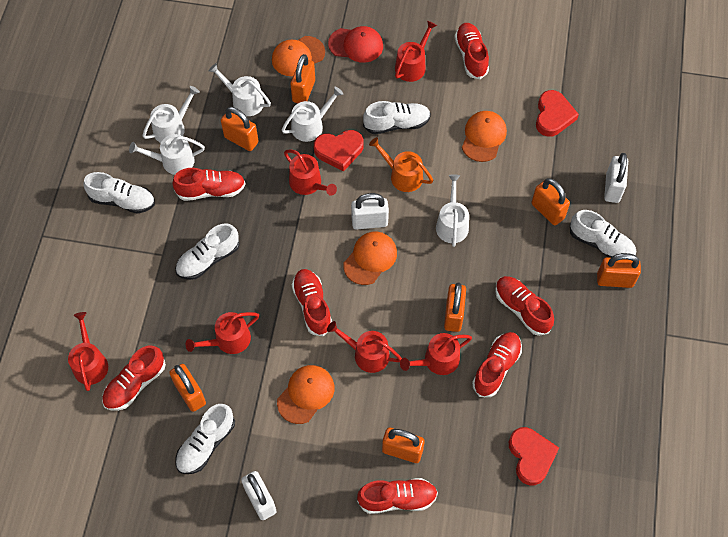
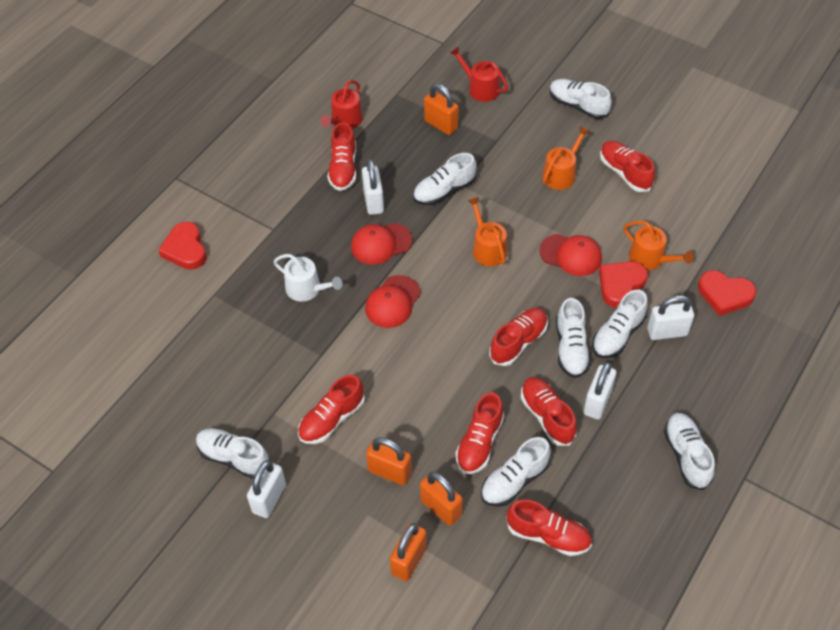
orange cap: [272,36,325,76] [277,365,334,424] [343,232,397,285] [462,111,507,162] = 4 -> none = 0
orange padlock: [169,364,206,412] [221,107,258,151] [291,54,315,103] [382,427,425,463] [444,283,466,332] [531,178,570,226] [597,253,641,288] = 7 -> [366,437,412,485] [390,523,427,581] [420,472,463,526] [424,84,459,135] = 4
orange watering can: [369,137,433,192] = 1 -> [468,197,507,266] [542,127,590,190] [624,221,693,270] = 3
red cap: [328,26,383,63] = 1 -> [351,223,412,265] [365,275,421,328] [540,234,602,276] = 3
red watering can: [68,312,108,391] [186,312,259,354] [284,150,337,196] [327,321,402,373] [395,21,437,82] [400,333,472,375] = 6 -> [320,80,363,129] [450,46,508,102] = 2
white padlock: [241,471,277,520] [351,193,389,230] [604,153,628,203] = 3 -> [247,460,286,518] [362,159,384,215] [584,362,616,420] [647,295,694,340] = 4
white shoe: [83,172,155,214] [175,223,239,280] [175,404,235,474] [363,101,431,134] [570,210,636,258] = 5 -> [196,428,270,479] [413,153,476,205] [481,437,551,506] [549,79,612,119] [556,298,591,378] [592,290,648,358] [664,413,715,490] = 7
white watering can: [129,134,205,175] [142,86,200,143] [209,63,271,116] [282,87,343,142] [436,174,469,247] = 5 -> [273,254,342,302] = 1

